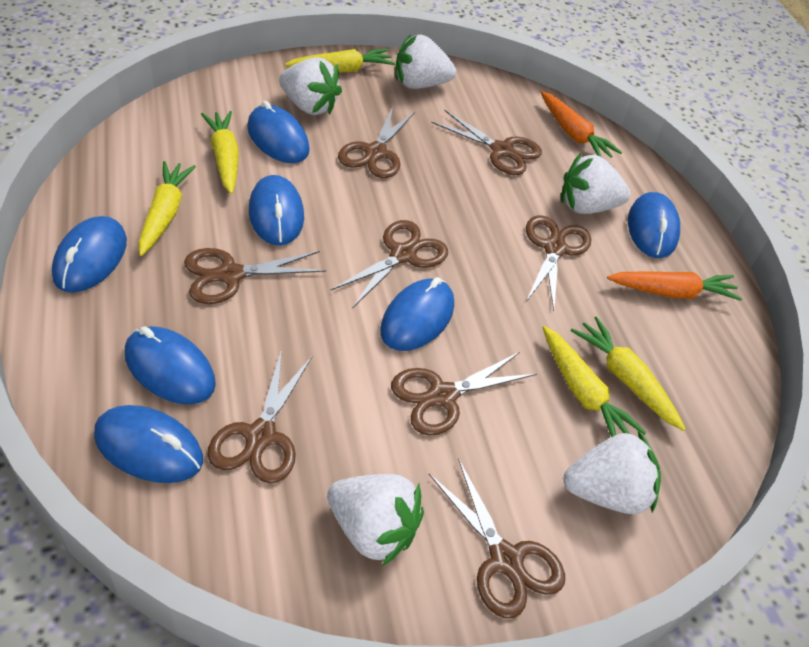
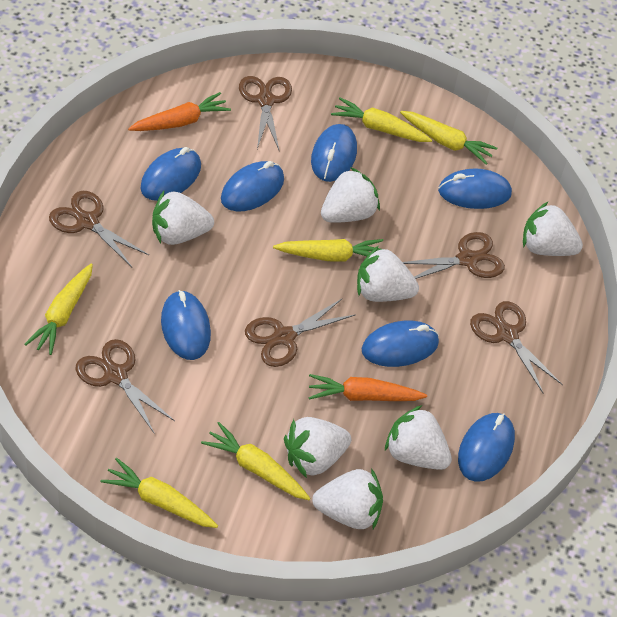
brown scissors: [184,248,326,304] [207,349,313,483] [331,220,448,307] [338,106,415,178] [391,352,537,436] [429,459,565,618] [431,110,542,175] [526,215,591,311] = 8 -> [49,191,149,267] [75,339,175,434] [239,76,292,150] [245,298,356,367] [403,232,505,279] [470,301,563,394] = 6
white strawberry: [279,57,342,115] [327,474,424,566] [395,34,456,89] [561,153,631,214] [563,431,661,514] = 5 -> [152,191,214,245] [284,417,351,478] [312,468,383,529] [321,167,380,223] [357,246,419,302] [385,405,452,470] [523,202,583,256] = 7
yellow carrot: [138,161,196,256] [201,111,239,194] [284,49,395,73] [542,326,646,437] [570,316,686,431] = 5 -> [24,264,93,355] [100,458,218,528] [201,422,310,500] [273,239,383,261] [331,98,432,142] [400,111,498,165] = 6

